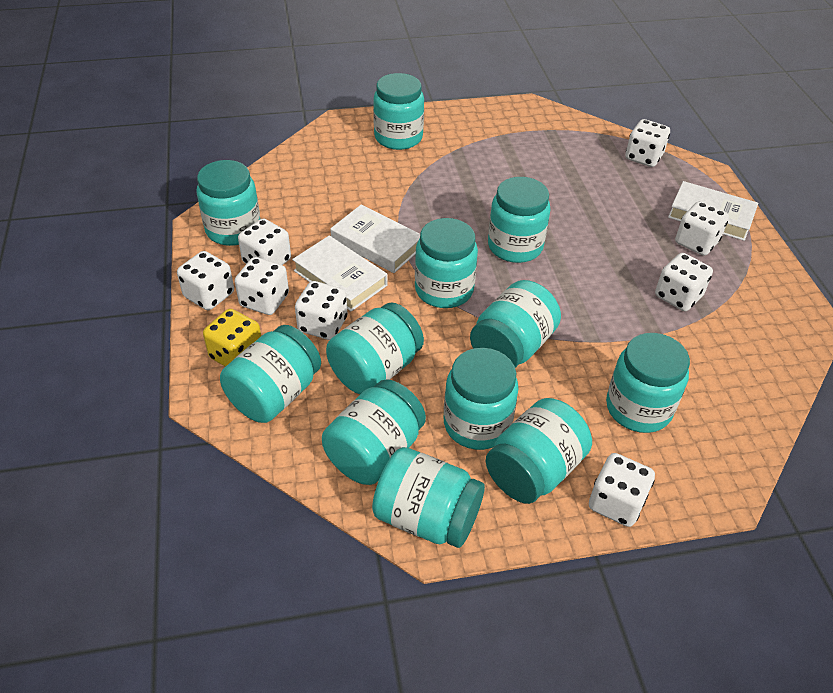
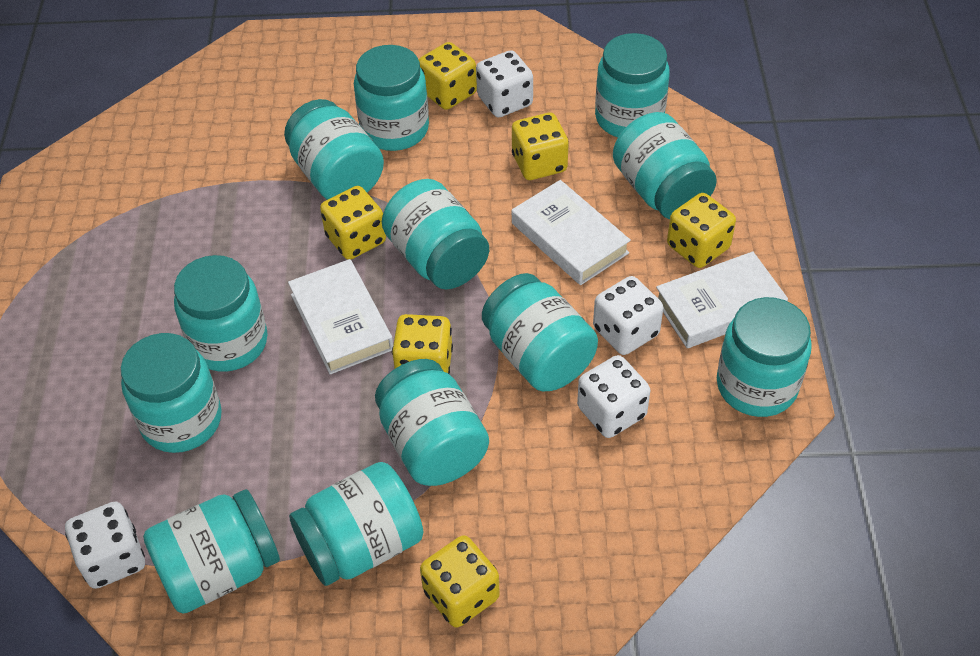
white dice: [177,251,234,310] [235,257,289,315] [238,218,291,265] [295,281,347,340] [589,453,655,527] [625,119,670,167] [655,253,713,311] [675,201,729,256] = 8 -> [65,501,145,589] [476,50,533,117] [577,355,650,438] [593,276,663,355] = 4
yellow dice: [203,309,261,367] = 1 -> [320,186,386,260] [392,314,453,374] [419,42,477,110] [420,535,500,628] [512,113,569,180] [667,193,736,268] = 6

